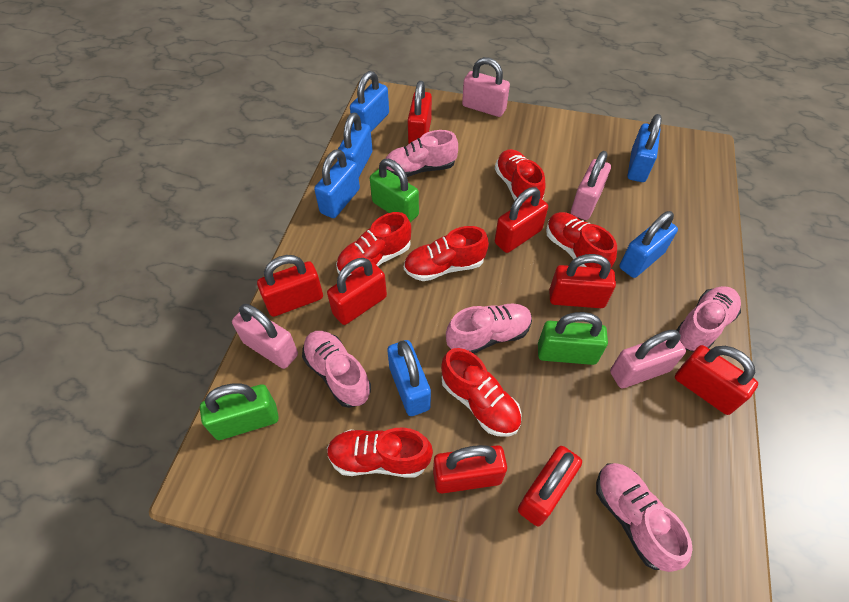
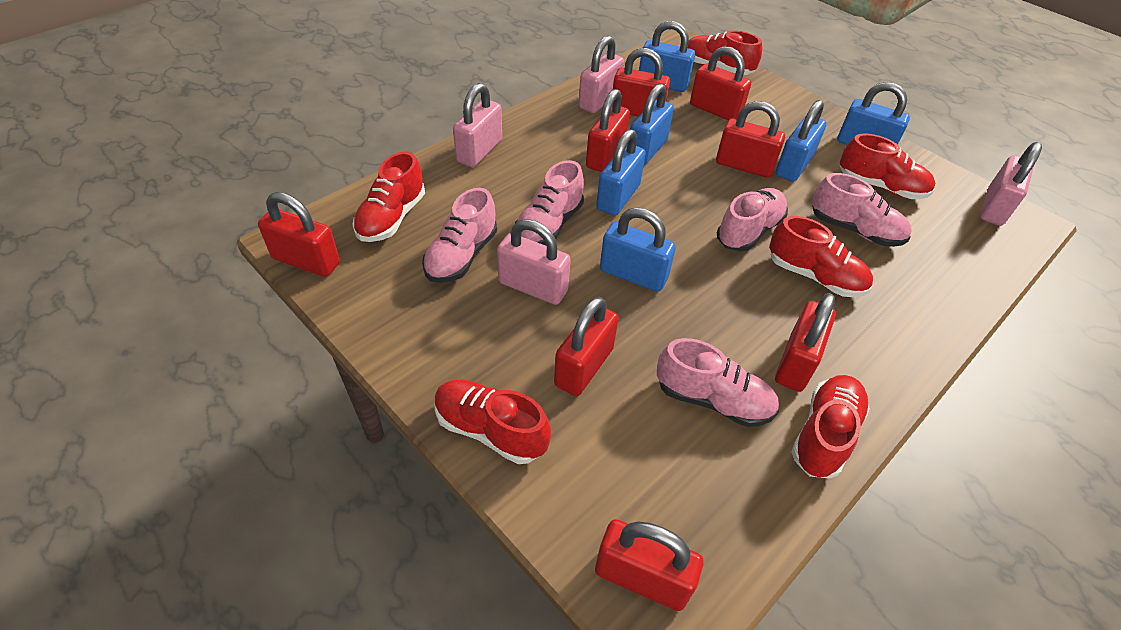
green padlock: [200,383,279,440] [370,159,419,222] [538,312,608,365] = 3 -> none = 0

